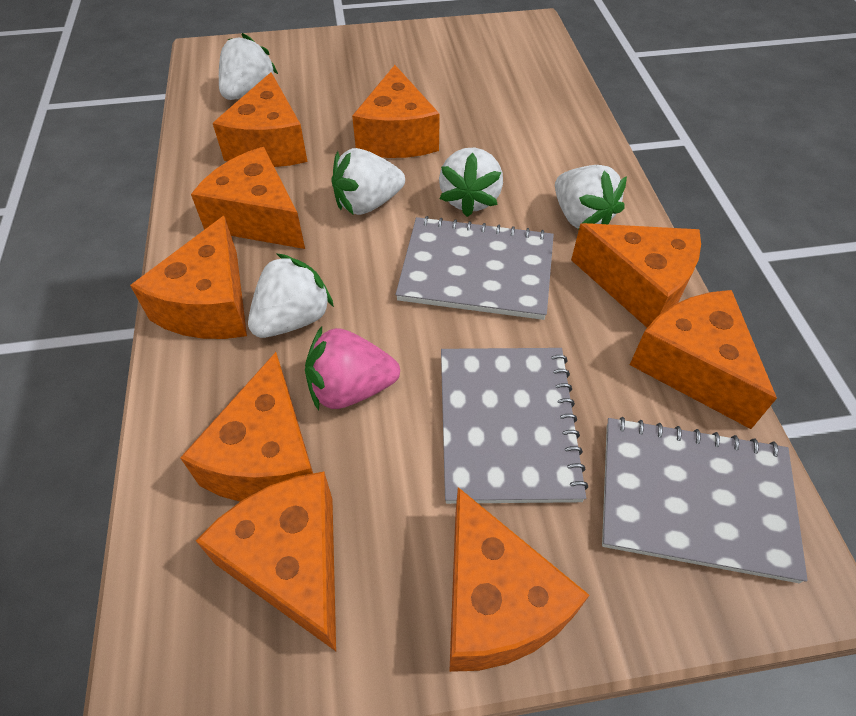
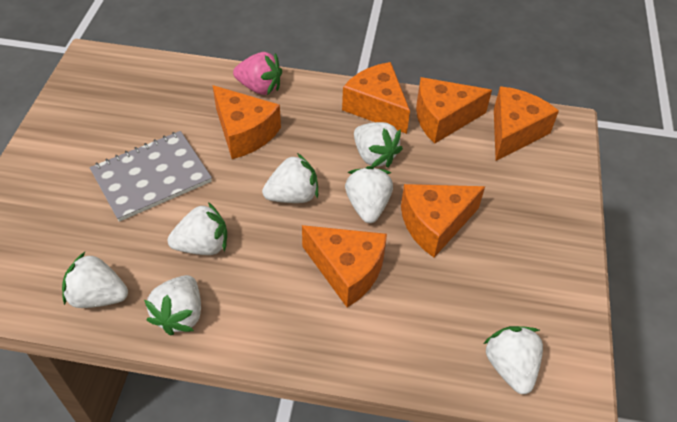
grey notebook: [396,216,554,320] [441,348,588,504] [602,417,808,583] = 3 -> [90,131,212,222] = 1
orange cheese: [130,216,247,339] [180,352,313,502] [191,147,305,249] [196,472,336,651] [213,72,307,167] [352,65,440,158] [449,487,590,672] [571,223,701,328] [630,290,777,429] = 9 -> [213,85,281,159] [302,225,387,308] [342,62,410,134] [401,184,485,257] [416,77,492,144] [494,86,559,161] = 6
white strawberry: [219,33,278,100] [248,253,334,338] [331,148,405,215] [439,148,503,217] [555,165,627,230] = 5 -> [62,252,128,308] [144,275,201,335] [168,202,227,255] [262,153,318,203] [345,166,393,223] [354,122,403,167] [483,326,543,394] = 7

